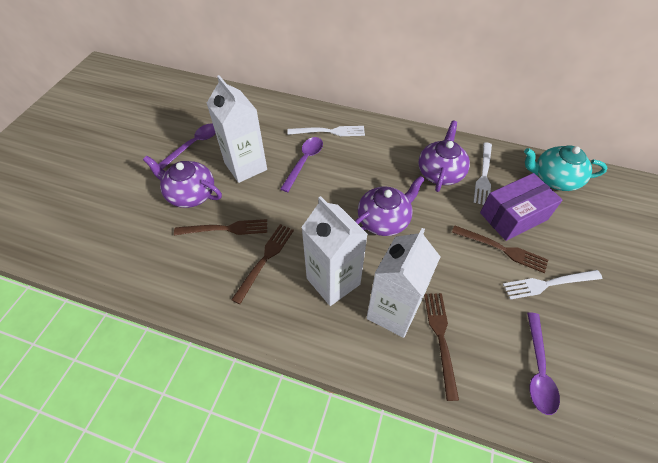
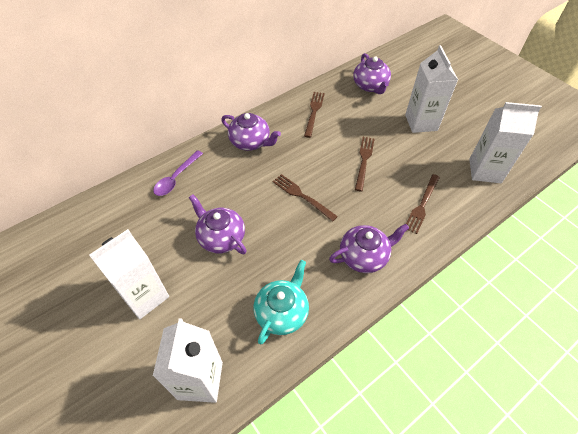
purple box: [480,173,563,241] = 1 -> none = 0
purple spoon: [158,123,216,169] [280,137,323,192] [527,312,560,415] = 3 -> [153,150,203,196] = 1
purple teapot: [143,156,222,208] [355,176,425,236] [418,121,470,192] = 3 -> [189,195,247,254] [221,113,281,151] [329,224,409,273] [353,53,391,94] = 4
white carton: [207,75,267,183] [301,196,368,306] [366,228,440,338] = 3 -> [89,229,169,319] [153,318,223,403] [405,45,458,133] [469,102,542,183] = 4
white fork: [288,126,365,136] [473,142,492,205] [503,270,602,299] = 3 -> none = 0

